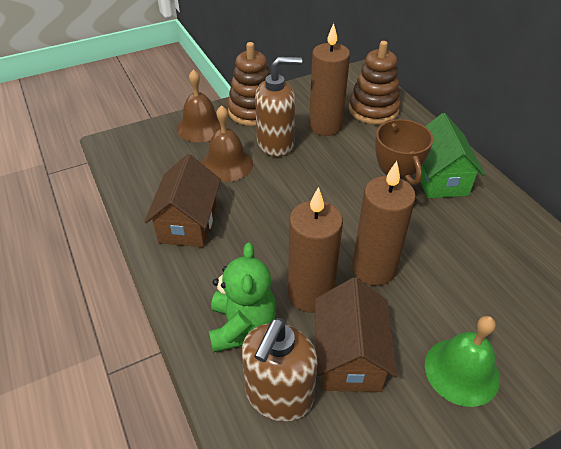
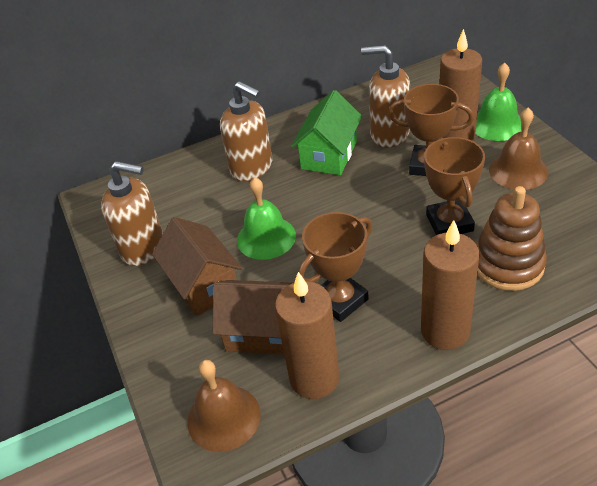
brown soap dispenser: [242,318,318,422] [255,57,302,157] = 2 -> [101,161,163,266] [220,81,272,181] [361,45,410,148] = 3
brown stacking toy: [227,42,270,126] [349,41,401,124] = 2 -> [476,186,547,291] = 1
brown trophy: [375,119,433,208] = 1 -> [298,212,372,322] [388,84,474,176] [424,137,485,235] = 3
green bell: [425,316,500,407] = 1 -> [237,177,296,260] [475,63,522,141] = 2
green teddy bear: [209,242,277,353] = 1 -> none = 0

